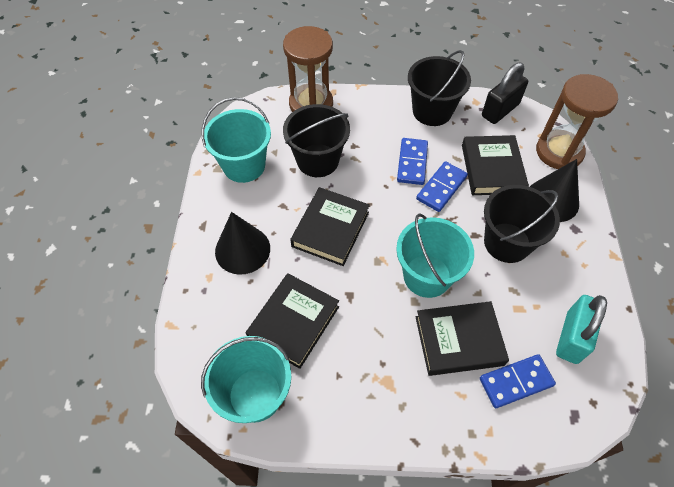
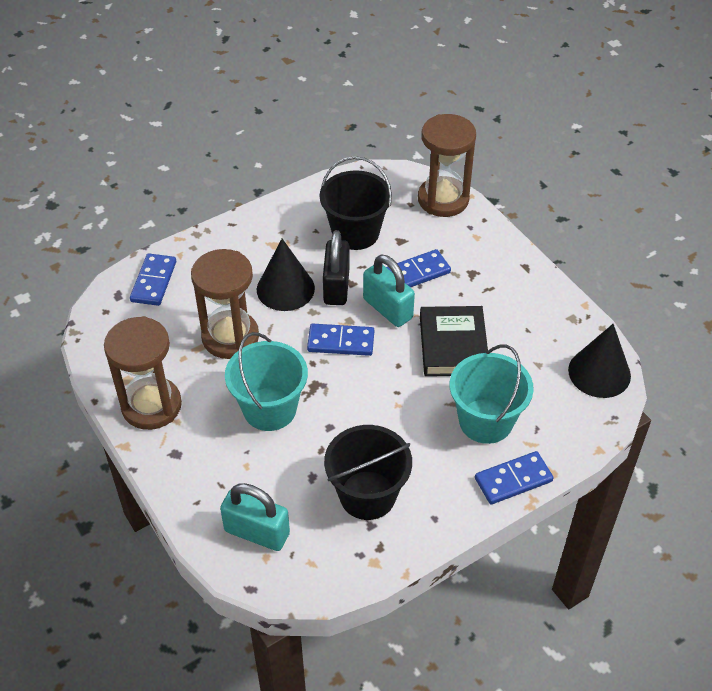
black book: [246,273,339,369] [290,187,370,266] [416,301,509,376] [462,135,529,195] = 4 -> [420,306,488,376] = 1
black bucket: [283,104,350,177] [408,50,471,126] [484,185,560,263] = 3 -> [320,156,392,250] [324,425,412,520] = 2
blue domino: [397,138,428,185] [416,161,468,212] [480,354,556,408] = 3 -> [130,253,176,306] [307,324,374,356] [386,249,451,287] [475,451,554,505] = 4
brown hourglass: [283,26,333,112] [536,74,618,169] = 2 -> [104,316,182,430] [191,249,259,359] [418,114,476,217] = 3
turquoise bucket: [201,336,291,423] [202,97,271,183] [396,213,474,298] = 3 -> [225,332,308,431] [450,345,534,444] = 2
turquoise padlock: [556,295,607,364] = 1 -> [220,483,290,551] [363,255,415,327] = 2

